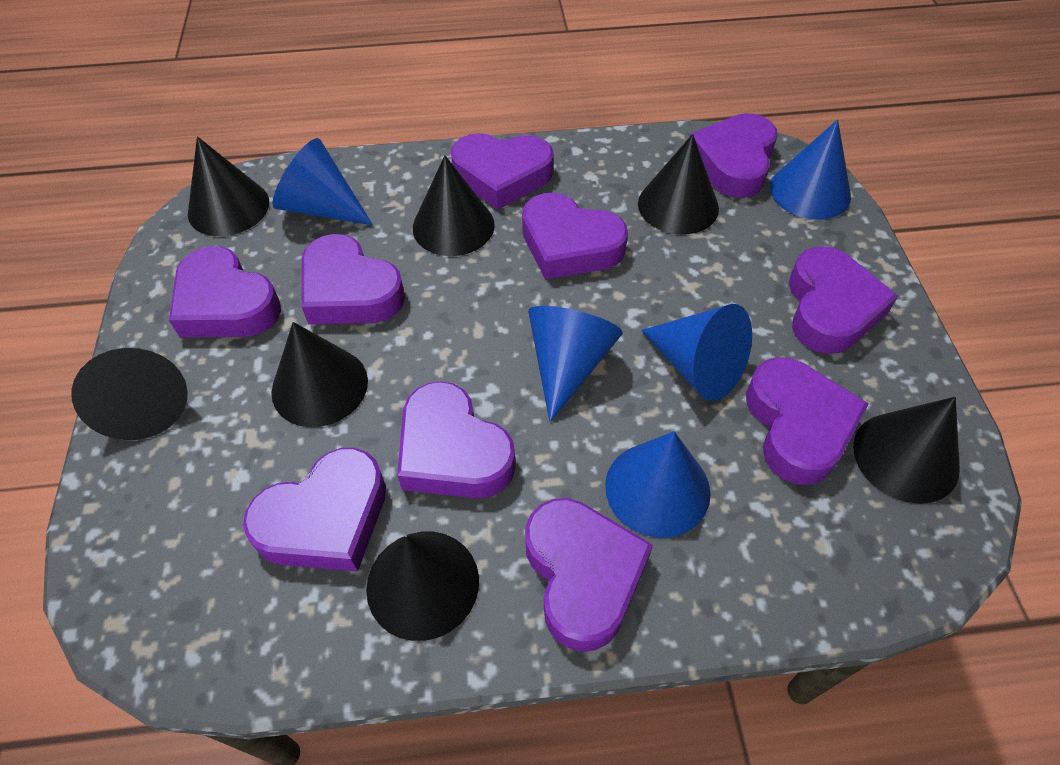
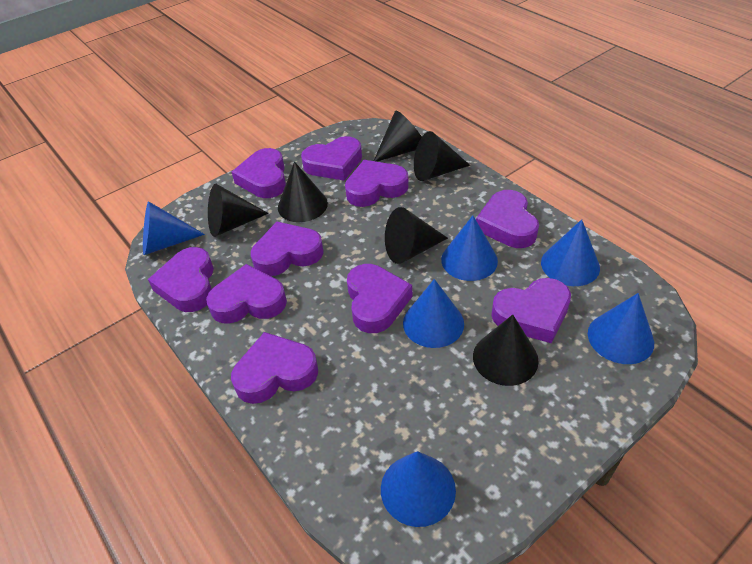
black cone: [72,348,188,440] [188,136,269,236] [271,322,368,427] [366,532,479,641] [413,155,495,256] [638,134,719,234] [853,397,960,504] = 7 -> [208,184,269,237] [278,162,328,222] [374,111,422,162] [385,207,448,264] [414,131,470,181] [473,315,539,386] = 6
blue cone: [273,138,373,225] [528,306,623,422] [605,431,711,538] [641,304,752,401] [770,120,851,220] = 5 -> [143,201,205,255] [381,451,456,527] [403,279,464,348] [441,215,498,281] [541,219,600,286] [588,293,654,364] = 6

